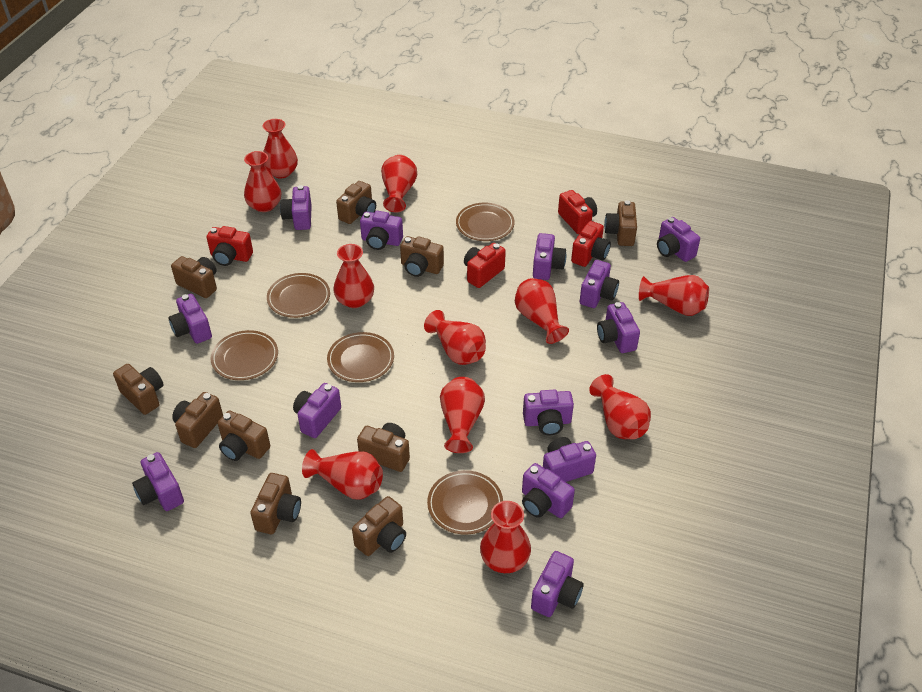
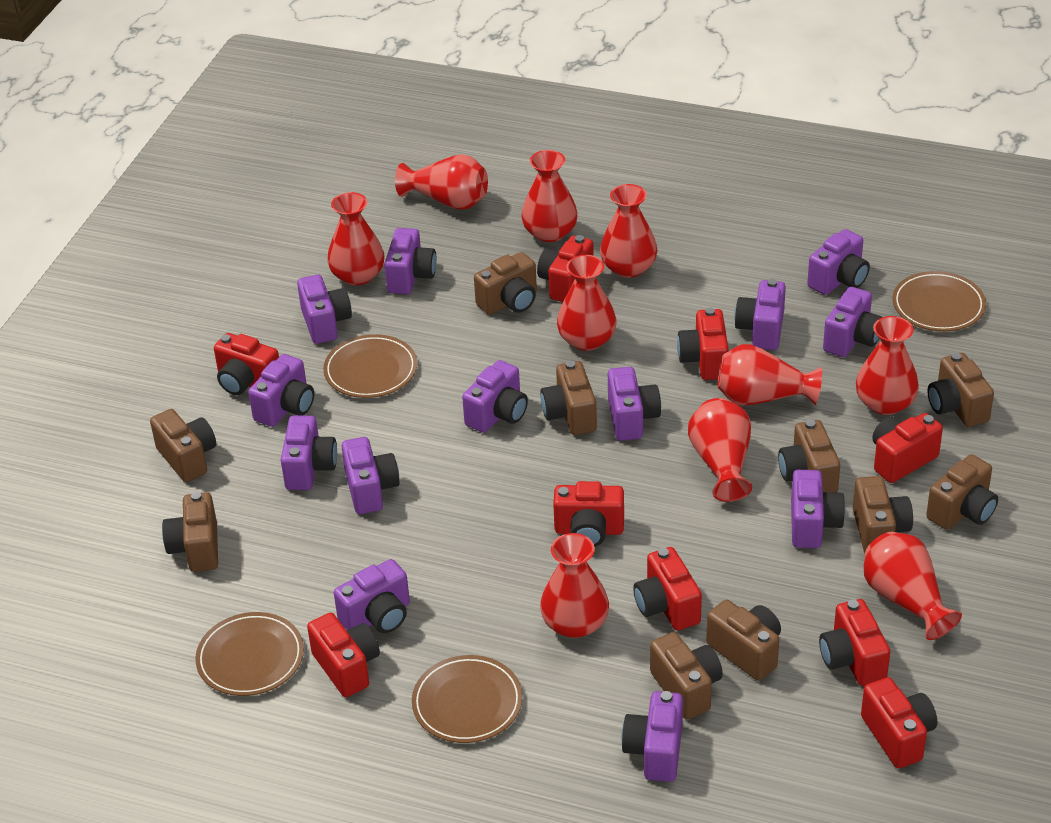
brown plate: [211,330,278,380] [267,273,330,318] [327,332,394,382] [427,470,503,535] [456,203,515,241] = 5 -> [195,612,304,696] [323,334,417,398] [412,655,523,743] [892,271,986,331] = 4
red camera: [206,226,253,266] [464,243,506,288] [558,190,597,234] [571,221,611,267] = 4 -> [214,333,279,395] [307,613,380,697] [537,235,594,302] [553,481,624,547] [633,547,702,631] [677,307,729,380] [819,599,890,686] [861,677,937,768] [872,413,943,483] = 9
red vase: [244,151,281,212] [262,119,298,178] [302,449,383,500] [333,244,374,308] [381,155,417,213] [424,310,486,365] [440,377,485,453] [480,501,531,573] [515,278,569,344] [589,374,651,439] [639,275,709,316] = 11 -> [327,192,384,285] [395,154,488,210] [522,150,578,242] [540,533,609,638] [557,255,617,351] [600,184,658,278] [688,398,752,502] [718,344,822,406] [856,316,919,415] [864,532,962,640] = 10

